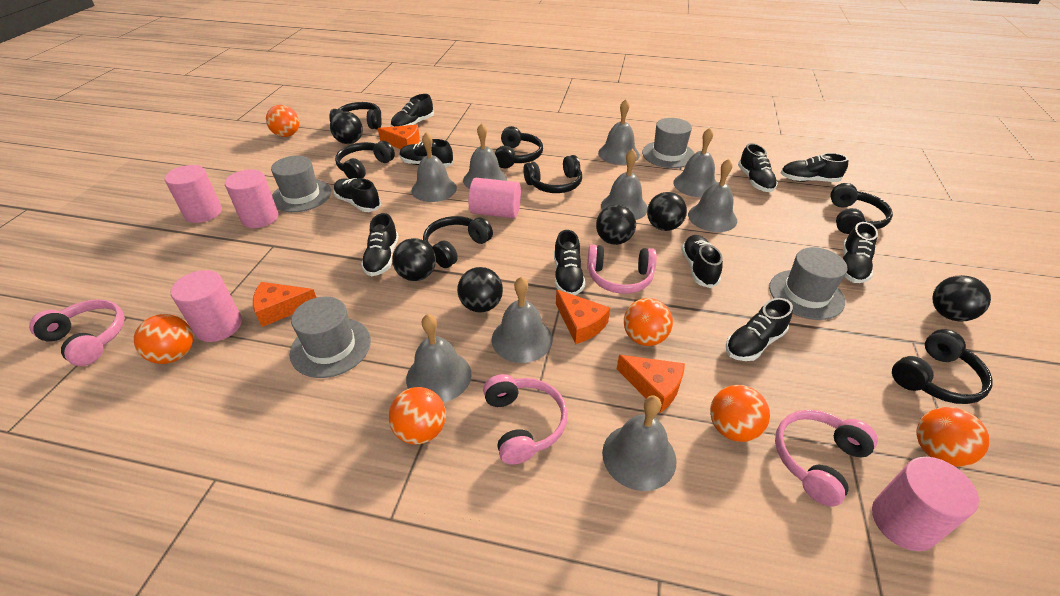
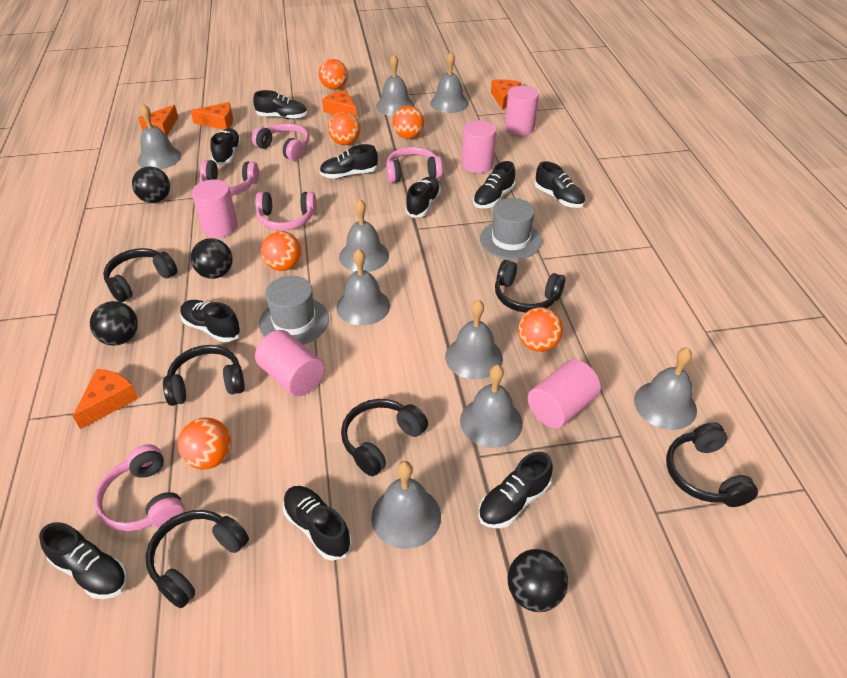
black ball: [330,111,363,144] [392,238,436,281] [457,267,503,312] [596,205,636,245] [647,192,687,231] [932,275,991,321] = 6 -> [90,301,138,345] [132,166,170,203] [191,238,233,279] [508,549,568,612] = 4
black headphones: [329,102,382,129] [335,141,395,179] [423,216,493,268] [495,126,543,168] [523,155,582,193] [830,183,893,234] [892,329,993,404] = 7 -> [103,248,177,302] [146,510,249,608] [163,345,245,406] [341,399,428,476] [495,260,565,313] [666,422,758,507] = 6
grey hat: [271,156,331,212] [290,297,371,378] [642,118,695,168] [769,247,847,320] = 4 -> [259,276,329,345] [480,198,542,260] = 2
orange cheese: [253,282,317,327] [378,125,420,149] [556,289,610,344] [617,355,685,413] = 4 -> [73,369,139,429] [138,105,178,136] [190,102,233,130] [322,90,357,118] [491,79,521,110] = 5
pink headphones: [29,299,125,366] [483,374,568,465] [587,245,657,294] [775,410,878,507] = 4 -> [94,444,184,531] [199,160,259,196] [252,123,309,161] [255,192,316,231] [386,147,443,183] = 5

